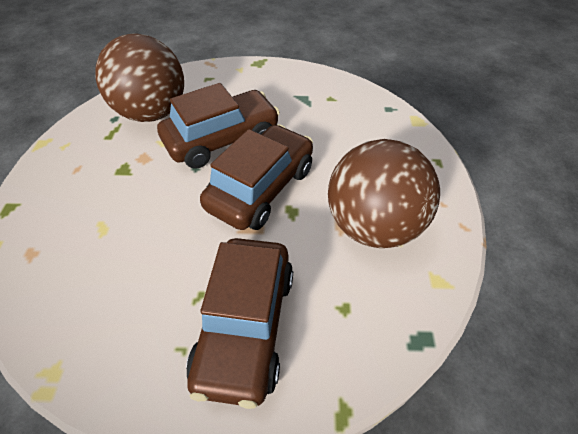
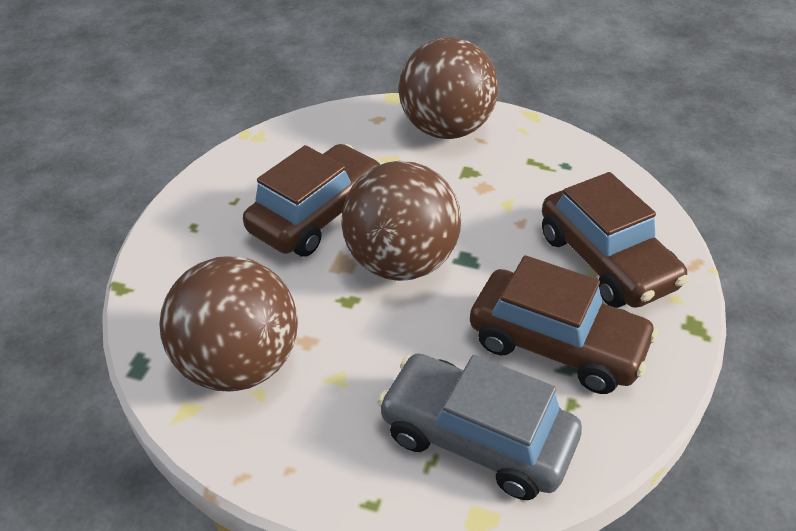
brown ball: [95,33,184,122] [328,139,440,248] = 2 -> [159,256,298,391] [341,161,461,281] [399,37,498,139] = 3
grey car: none = 0 -> [377,353,582,500] = 1

